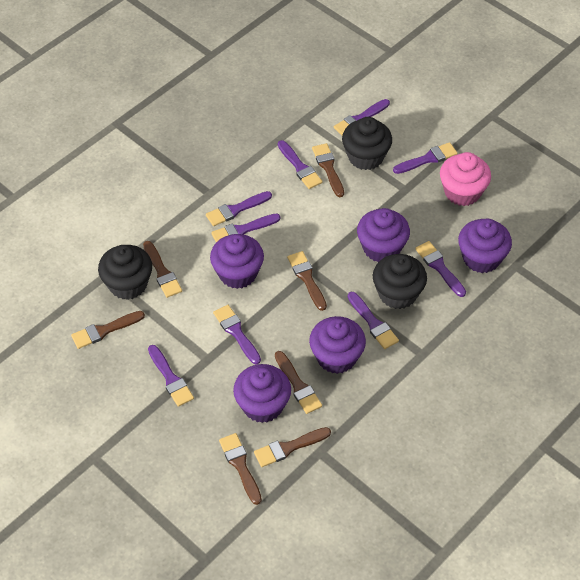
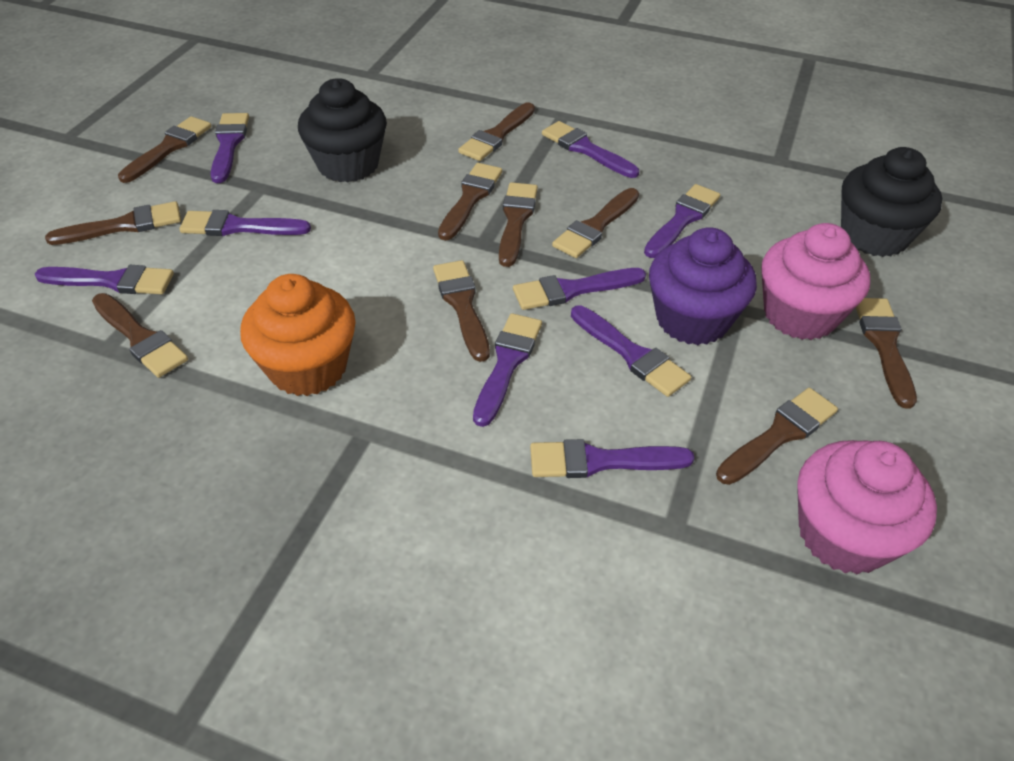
black cupcake: [98,245,152,300] [342,117,392,170] [373,254,427,309] = 3 -> [298,78,387,182] [841,147,942,257] = 2
brown brush: [71,311,145,349] [143,241,182,298] [219,433,262,505] [254,427,331,467] [275,351,322,414] [287,251,327,311] [312,143,344,197] = 7 -> [45,201,181,245] [92,293,188,378] [118,116,212,183] [433,260,490,362] [438,163,502,241] [458,103,535,161] [499,182,538,267] [552,188,639,258] [716,388,838,485] [856,298,917,409] = 10
orange cupcake: none = 0 -> [240,274,356,396] = 1
pink cupcake: [440,152,491,206] = 1 -> [761,223,870,340] [797,440,937,575] = 2
purple cupcake: [210,234,264,289] [233,364,291,423] [309,316,366,374] [357,208,410,262] [458,218,512,273] = 5 -> [649,227,757,345] = 1

